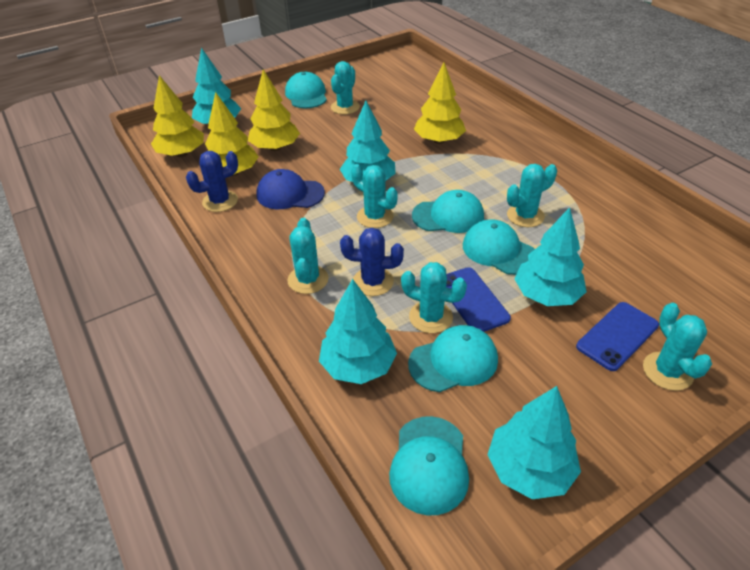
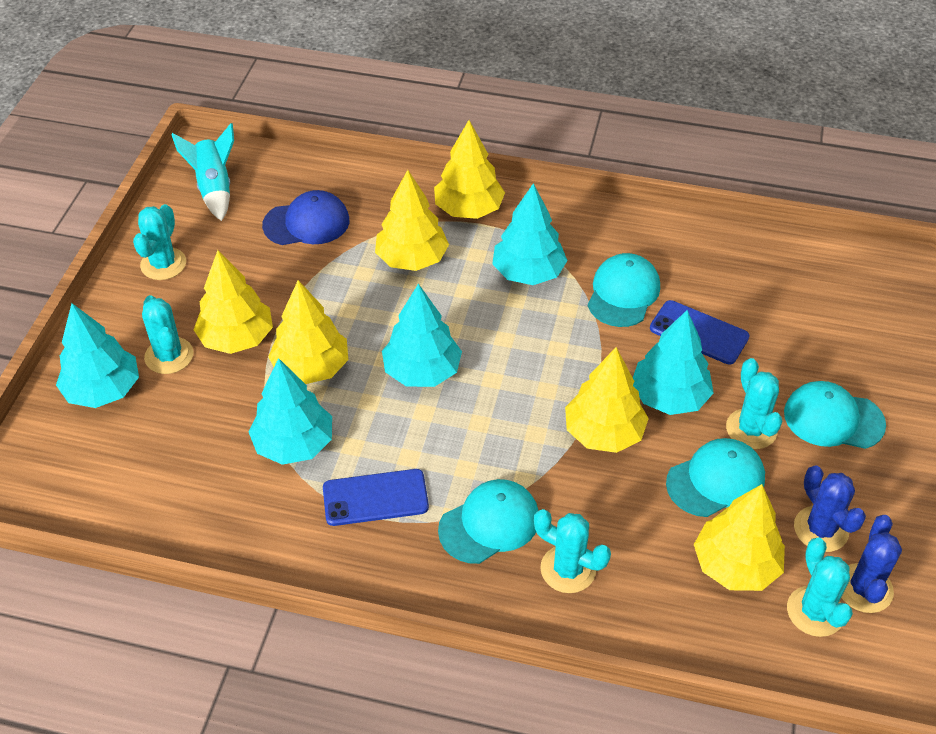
turquoise cactus: [288,218,329,294] [331,61,360,114] [351,164,398,228] [401,262,467,333] [507,164,557,227] [643,303,712,391] = 6 -> [133,204,186,280] [142,295,194,374] [534,509,611,593] [726,358,782,449] [787,537,853,637] = 5
turquoise cap: [285,72,327,108] [389,416,469,515] [408,325,498,392] [412,190,484,233] [463,219,535,275] = 5 -> [438,479,538,564] [588,253,660,327] [666,438,765,517] [784,381,886,449] = 4
turquoise rocket: none = 0 -> [171,123,234,221] = 1
yellow tree: [151,75,204,157] [205,92,258,176] [248,69,300,151] [414,62,466,144] = 4 -> [194,250,273,354] [268,280,348,384] [375,170,449,271] [434,120,505,219] [565,347,649,453] [694,484,785,591] = 6

